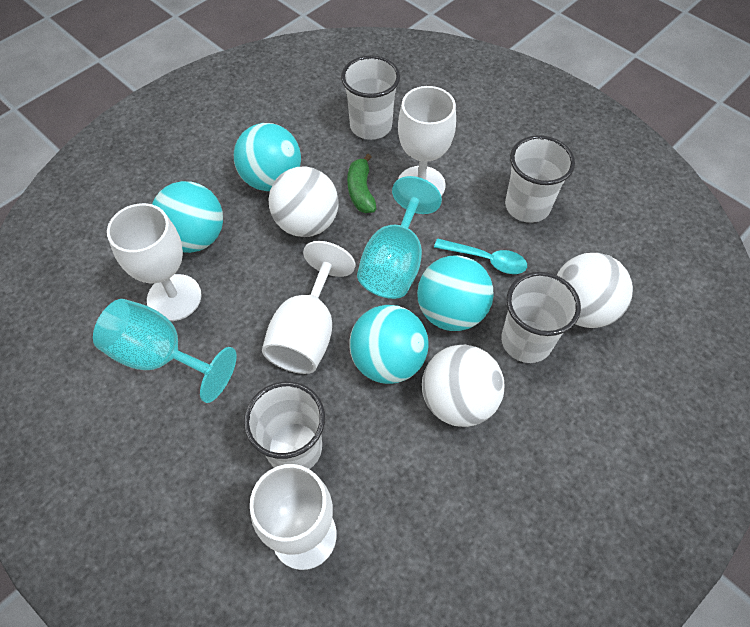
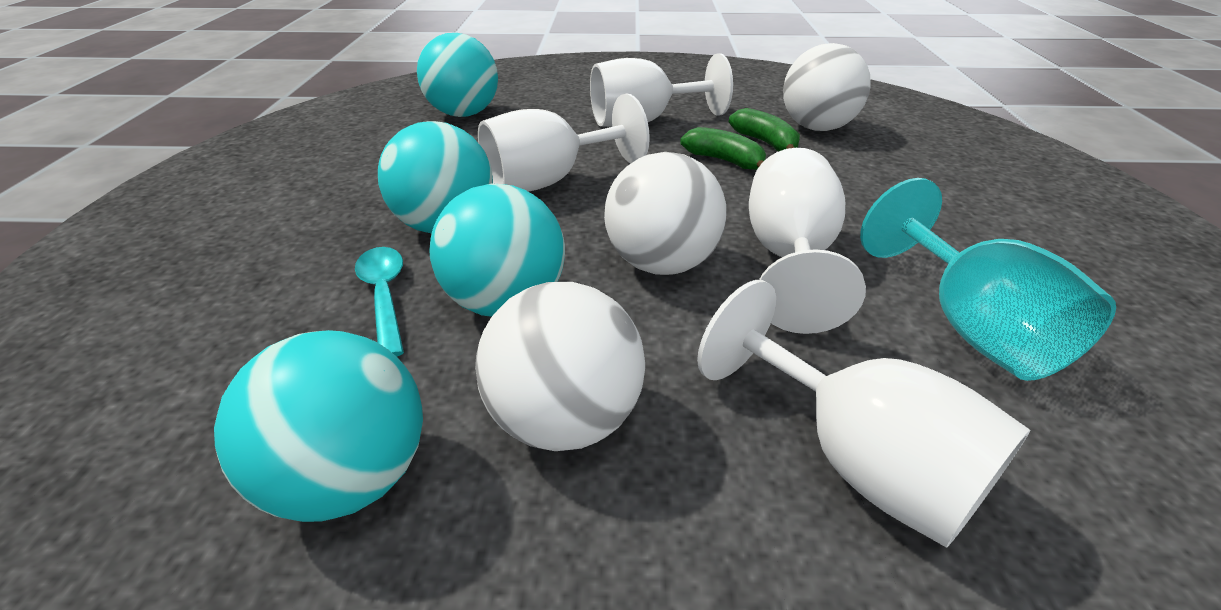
green banana: [347,154,376,213] = 1 -> [680,127,766,170] [729,108,800,151] = 2
turquoise goblet: [93,299,237,403] [357,176,442,299] = 2 -> [860,178,1116,381] = 1
white cup: [244,381,325,469] [341,56,400,140] [501,272,581,363] [505,135,575,223] = 4 -> none = 0

